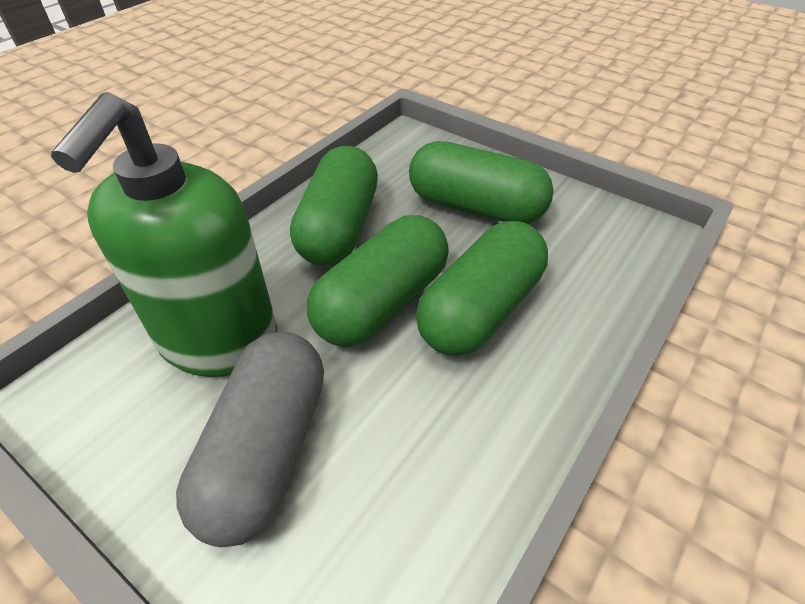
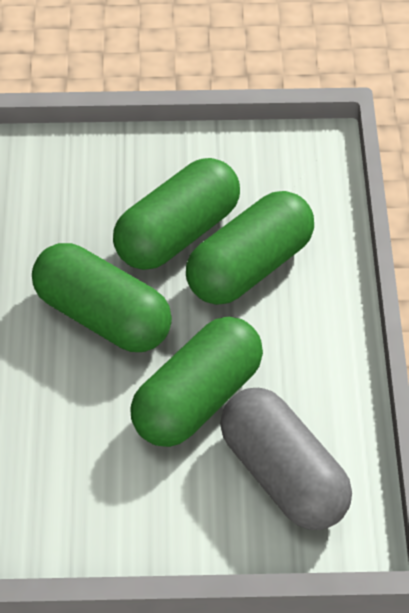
green soap dispenser: [51,92,277,377] = 1 -> none = 0

